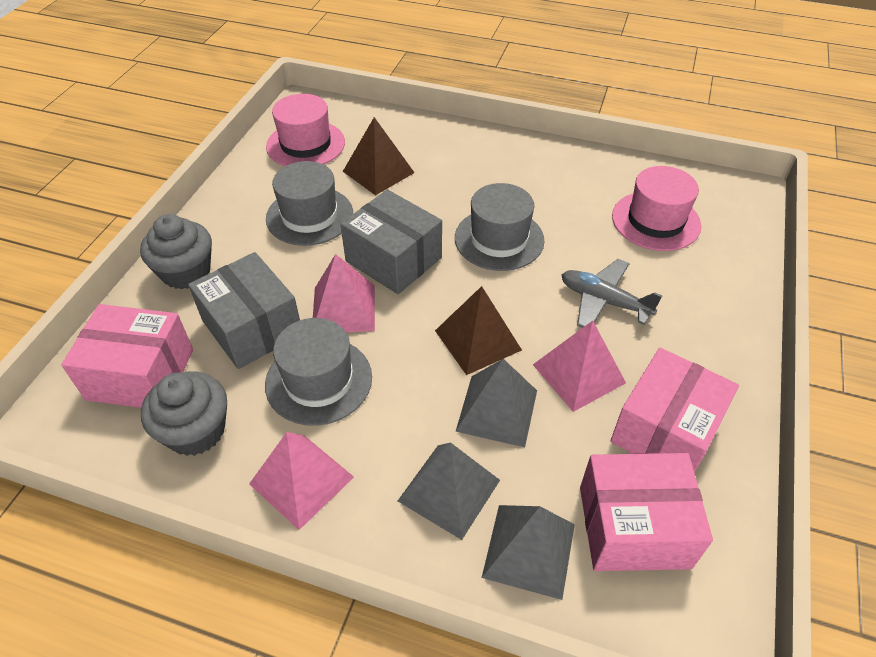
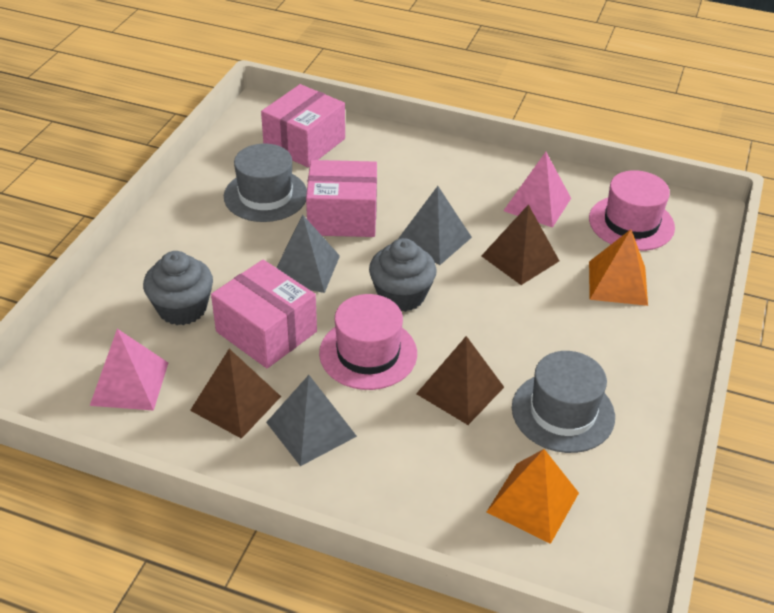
brown pyramid: [343,117,415,195] [435,286,522,375] = 2 -> [190,349,281,439] [416,336,504,425] [481,204,559,285] = 3
grey box: [188,252,300,369] [340,190,442,294] = 2 -> none = 0
grey hat: [265,318,372,426] [266,161,353,246] [455,183,545,271] = 3 -> [224,144,307,222] [512,351,615,453] = 2
grey plane: [562,259,663,328] = 1 -> none = 0
orange pyramid: none = 0 -> [487,449,579,544] [589,229,648,306] = 2
pink pyramid: [249,432,354,530] [313,254,375,332] [533,321,626,412] = 3 -> [90,329,168,411] [503,152,571,228] = 2

